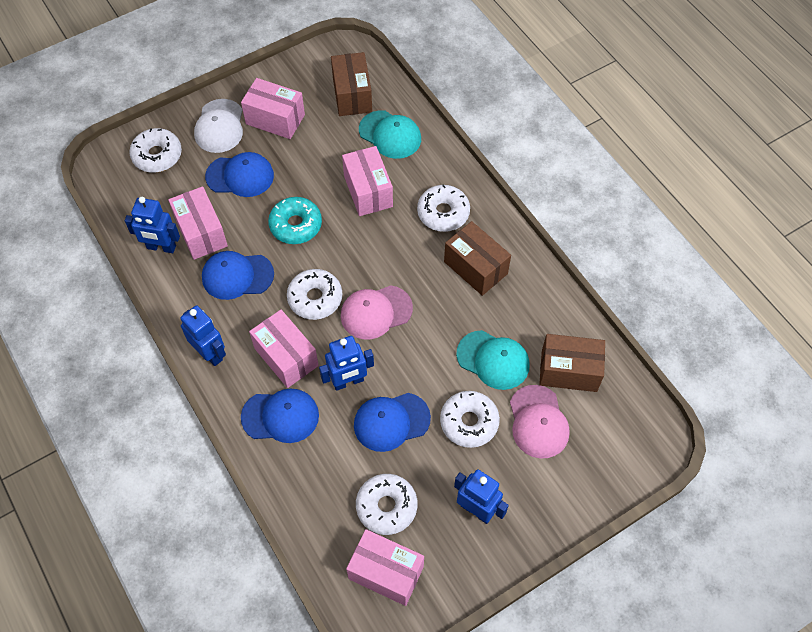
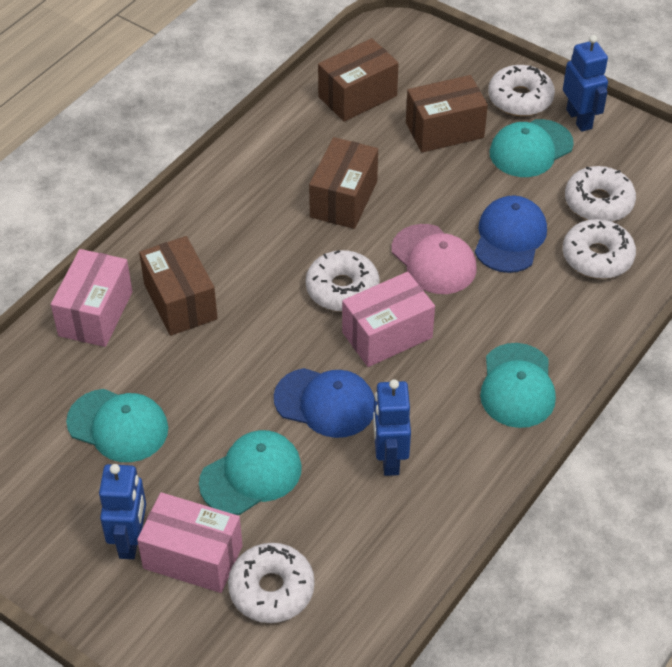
blue cap: [202,251,274,300] [205,152,274,197] [241,389,319,443] [354,393,431,452] = 4 -> [274,368,374,438] [475,195,547,273] = 2
blue robot: [125,197,180,253] [180,305,226,366] [319,336,374,391] [454,469,509,524] = 4 -> [99,464,146,559] [373,379,411,476] [563,35,608,132] = 3
brown box: [331,52,372,116] [444,221,511,296] [539,334,605,392] = 3 -> [139,236,218,336] [309,137,378,229] [318,38,399,122] [406,75,488,153] = 4
pink box: [168,186,228,260] [241,78,305,139] [249,310,319,388] [342,146,393,216] [346,529,424,606] = 5 -> [51,249,132,347] [137,492,243,593] [342,272,435,367] = 3
pink cap: [341,285,413,339] [510,385,570,458] = 2 -> [392,224,477,294] = 1
turquoise cap: [359,110,421,159] [456,330,530,390] = 2 -> [66,389,168,462] [199,430,302,515] [480,343,556,428] [489,119,574,177] = 4
turquoise donut: [268,197,322,244] = 1 -> none = 0
white cap: [194,99,243,153] = 1 -> none = 0

